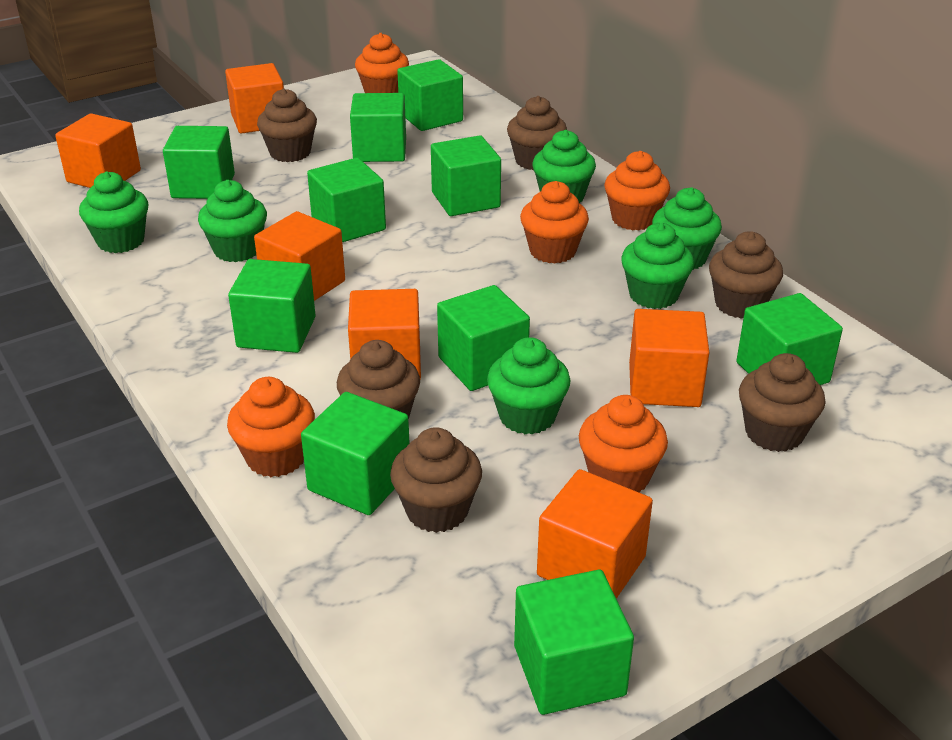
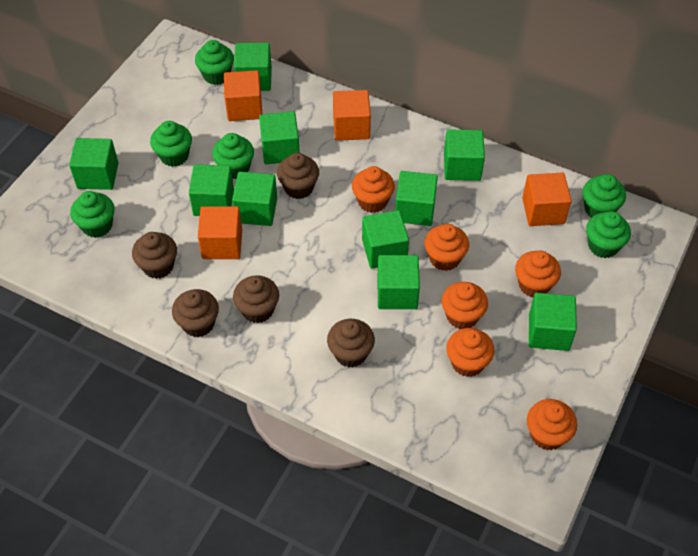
brown cupcake: [257,88,317,162] [337,340,420,420] [390,427,482,533] [507,96,567,170] [709,231,783,319] [739,353,826,452] = 6 -> [132,232,177,279] [172,289,219,337] [233,275,279,323] [277,153,319,199] [327,319,375,367] = 5
orange cube: [55,113,141,188] [225,63,284,134] [254,211,345,301] [348,289,421,379] [537,469,653,599] [629,309,709,407] = 6 -> [198,206,242,259] [224,70,262,121] [333,90,371,141] [522,172,571,226] = 4
orange cupcake: [227,377,315,477] [355,33,409,93] [520,181,589,264] [579,395,668,493] [604,151,670,231] = 5 -> [352,166,395,213] [424,224,469,271] [442,282,488,329] [446,328,495,377] [515,251,561,297] [527,399,577,450] = 6

